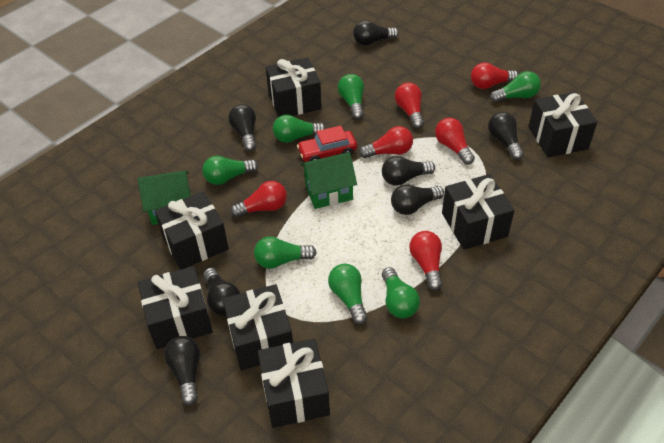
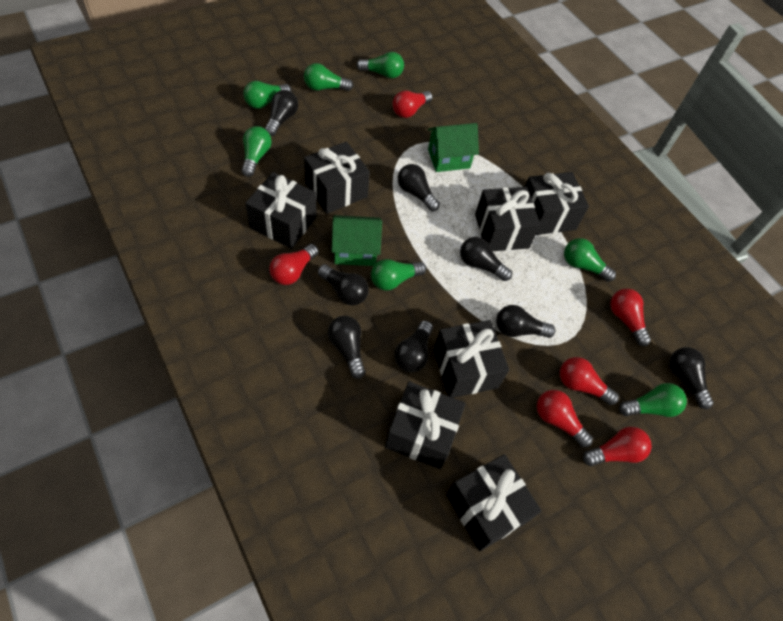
black light bulb: [164,336,201,405] [203,268,241,316] [228,104,256,151] [353,20,399,46] [382,156,435,186] [391,184,444,215] [488,112,524,160] = 7 -> [265,90,298,136] [318,264,369,305] [328,316,365,379] [395,320,433,372] [398,164,440,211] [460,237,512,281] [496,305,555,338] [669,347,714,409] = 8
red car: [297,126,357,162] = 1 -> none = 0

